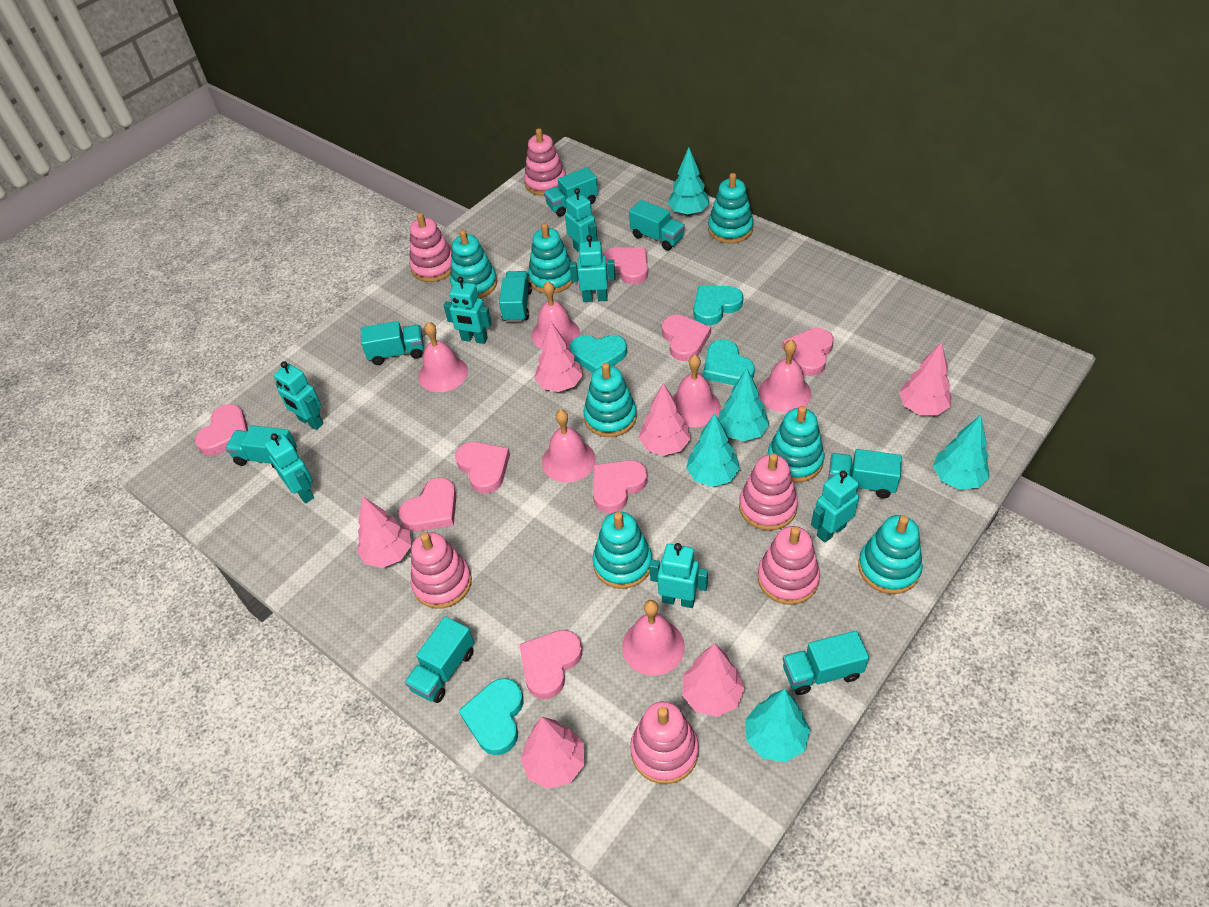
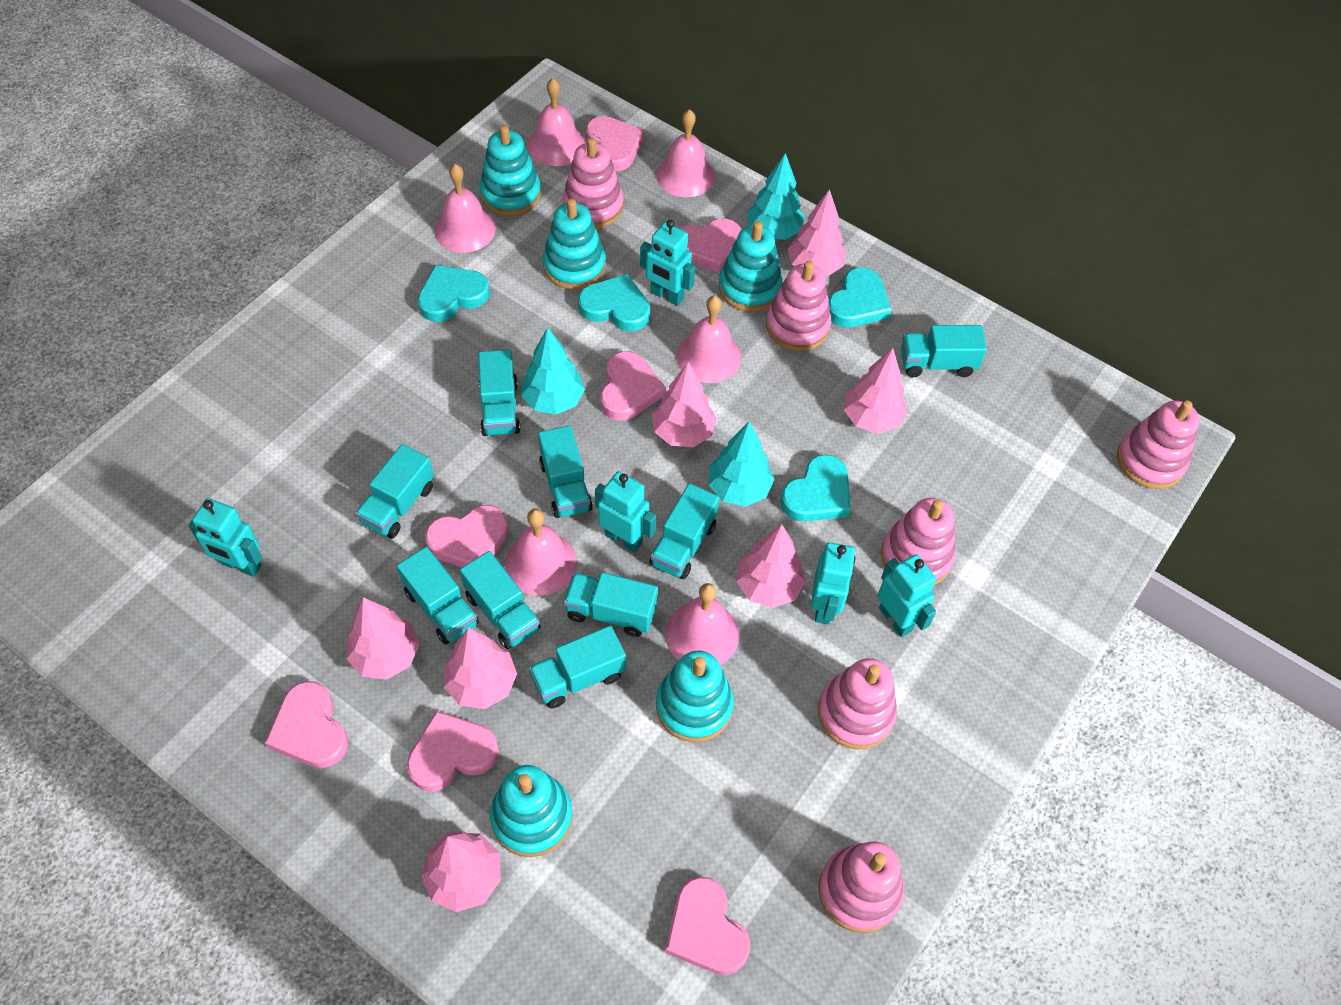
pink heart: [195,404,248,455] [399,478,457,531] [455,442,510,494] [519,630,582,699] [593,460,648,513] [603,247,648,284] [662,315,711,361] [782,328,834,376] = 8 -> [265,681,348,768] [407,711,499,792] [425,505,508,568] [586,116,644,172] [600,351,666,421] [665,876,751,975] [679,218,742,273] = 7
pink tree: [357,496,411,568] [520,717,585,789] [534,321,583,392] [639,383,690,456] [682,643,745,717] [899,342,952,415] = 6 -> [346,597,420,680] [421,831,501,912] [444,628,517,709] [652,362,717,447] [736,524,806,608] [787,189,846,276] [844,348,908,434] = 7
turquoise robot: [265,433,314,503] [274,361,323,430] [444,277,492,344] [565,188,598,252] [570,235,615,302] [650,543,708,608] [811,470,859,543] = 7 -> [189,498,262,577] [595,471,656,553] [640,220,695,306] [811,542,855,624] [877,554,936,637] = 5
turquoise stacking toy: [450,230,497,298] [528,223,573,294] [584,363,637,437] [592,512,652,589] [708,173,754,243] [768,406,824,482] [858,515,923,594] = 7 -> [479,125,541,216] [490,765,573,857] [543,198,606,290] [656,651,734,742] [719,221,783,312] = 5
turquoise tree: [668,147,710,216] [686,413,740,487] [718,368,769,441] [745,689,810,762] [933,415,990,490] = 5 -> [521,327,585,415] [708,421,774,506] [747,153,805,240] = 3
turquoise truck: [225,425,297,469] [361,321,424,365] [405,616,474,703] [499,271,532,322] [544,167,598,217] [629,200,685,251] [783,631,869,695] [828,449,902,498] = 8 -> [355,444,434,538] [397,547,479,645] [460,551,541,649] [478,350,520,436] [529,625,626,709] [538,425,593,518] [564,572,658,637] [650,483,719,579] [901,325,987,377] = 9

